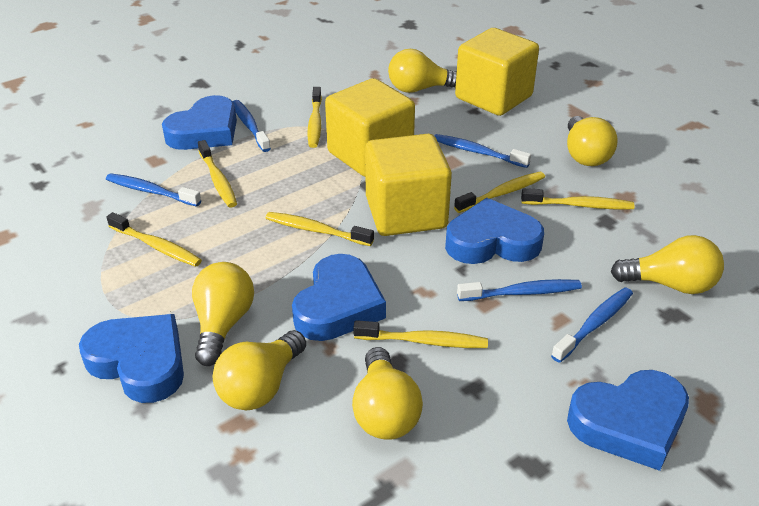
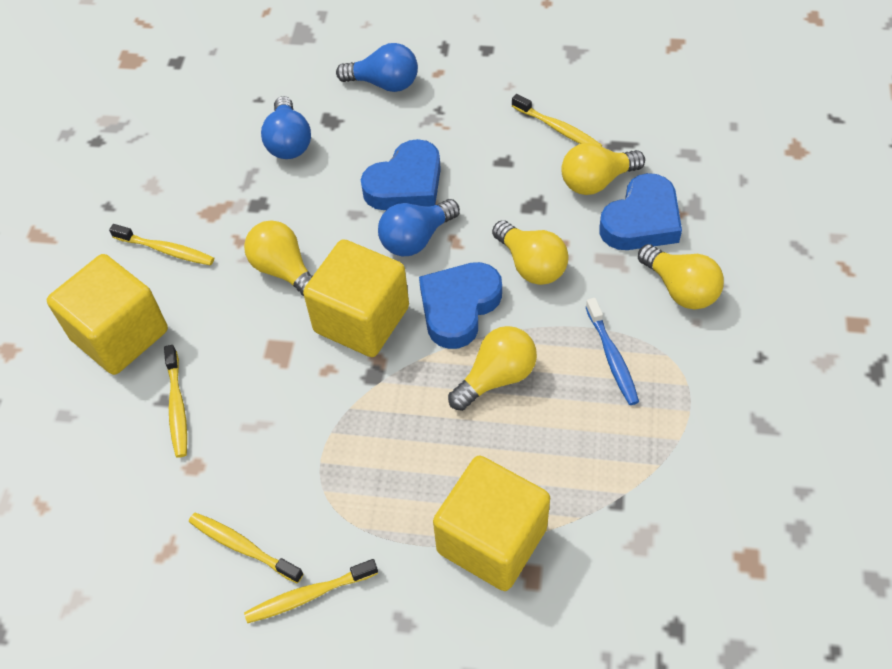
blue heart: [79,314,184,403] [162,95,237,150] [292,254,386,341] [445,198,544,264] [567,370,689,471] = 5 -> [361,139,441,210] [419,262,502,349] [599,173,682,250] = 3
blue light bulb: none = 0 -> [261,96,311,159] [336,43,418,92] [378,199,460,256] = 3
blue toothbrush: [106,173,201,207] [233,100,271,152] [434,134,531,168] [457,279,582,301] [551,287,633,363] = 5 -> [586,298,639,405] = 1
yellow light bulb: [192,262,254,366] [213,330,306,410] [352,347,423,440] [388,49,457,93] [567,116,617,166] [611,235,724,294] = 6 -> [244,220,313,296] [448,326,537,411] [492,220,569,285] [561,143,645,195] [638,244,724,310] = 5
yellow toothbrush: [107,212,202,267] [198,140,237,208] [265,212,374,246] [308,87,322,148] [353,320,488,348] [454,172,545,213] [521,188,634,210] = 7 -> [109,224,214,266] [164,345,187,458] [189,513,304,583] [244,559,378,623] [512,94,602,147] = 5

